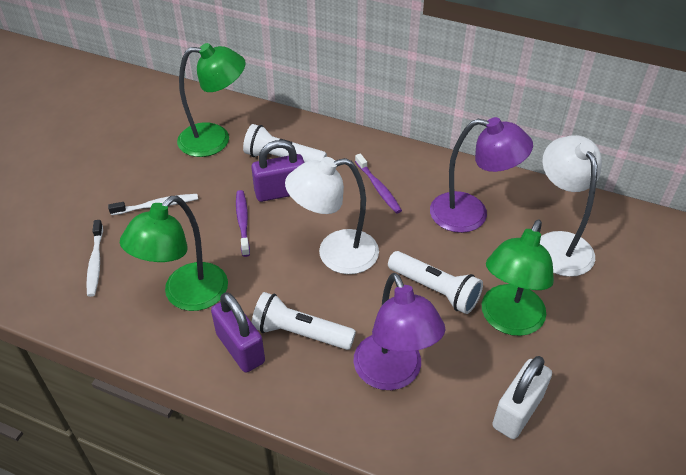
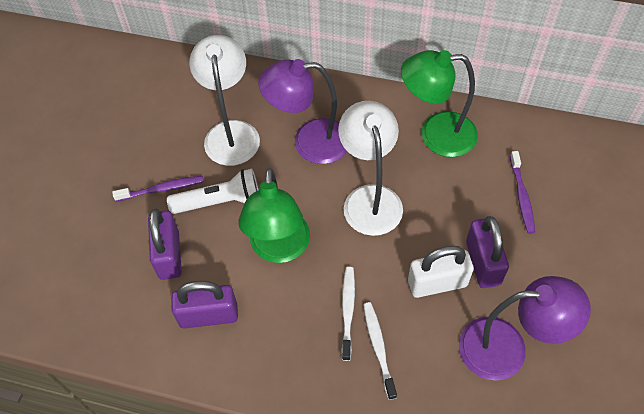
green lamp: [120,196,228,311] [177,43,246,157] [482,220,554,336] = 3 -> [238,168,310,263] [401,50,478,157] = 2
purple padlock: [211,292,265,373] [251,140,305,202] = 2 -> [148,209,182,280] [171,281,238,328] [466,216,509,288] = 3
white flashlight: [243,124,327,162] [251,292,356,350] [388,251,483,314] = 3 -> [167,169,259,214] = 1

